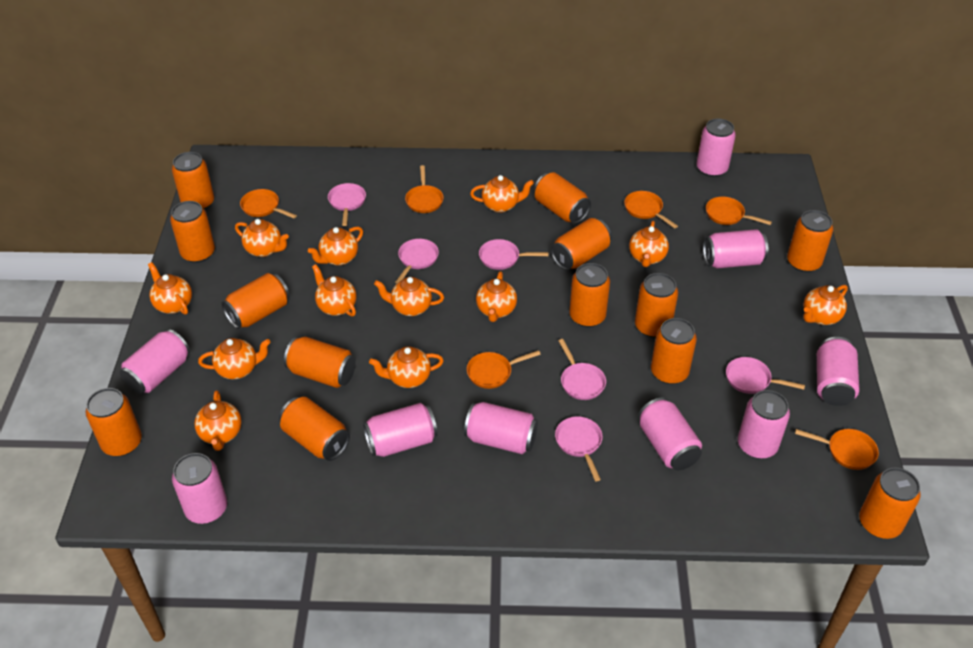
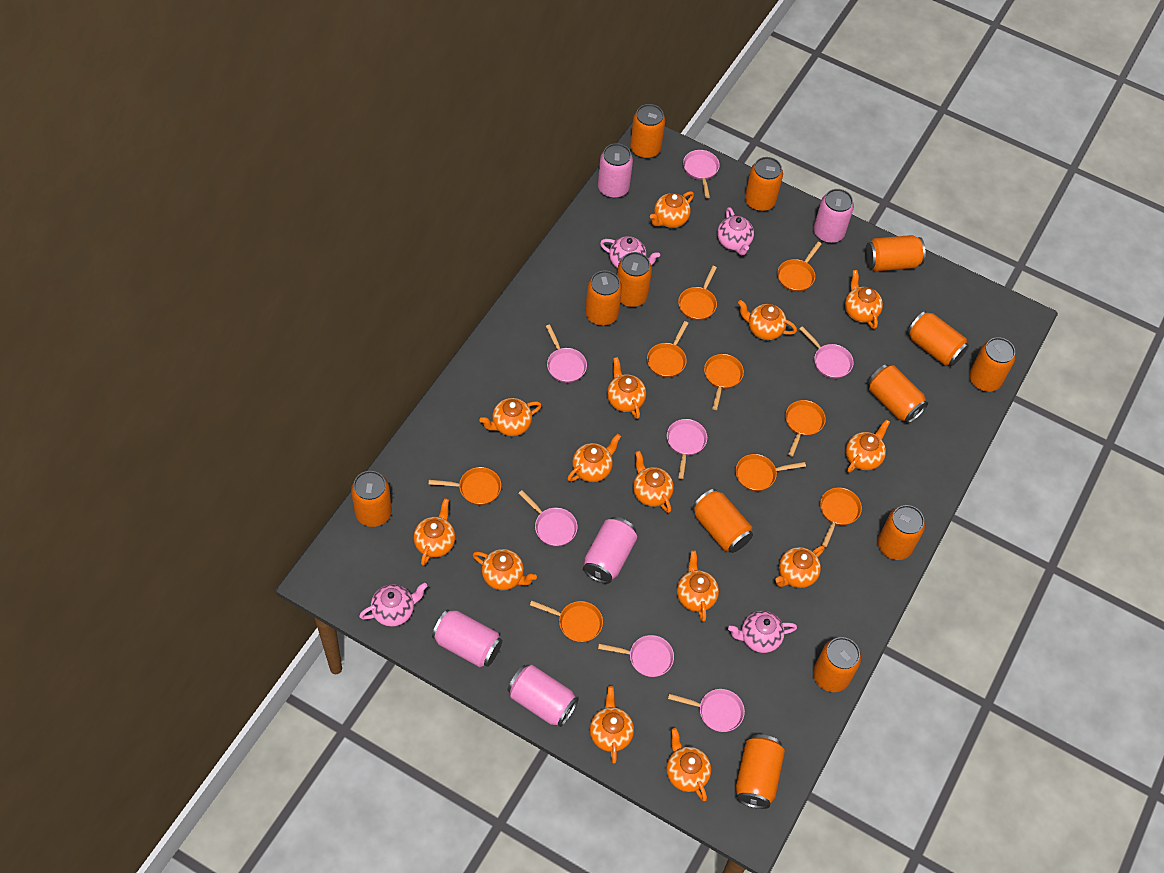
orange pan: [240,189,297,218] [405,165,444,213] [467,350,541,389] [624,191,678,229] [706,197,772,225] [795,429,879,470] = 6 -> [428,467,501,505] [530,601,603,642] [647,321,688,378] [678,266,717,320] [704,354,744,410] [736,454,806,491] [777,242,821,292] [785,400,826,457] [820,487,862,547] = 9
orange teapot: [148,262,192,315] [194,390,242,451] [198,338,271,379] [235,219,289,257] [308,227,363,266] [312,264,356,317] [369,346,444,388] [374,277,444,316] [470,175,534,213] [476,271,517,322] [629,221,669,267] [803,285,848,325] = 12 -> [414,498,455,566] [473,549,537,590] [480,398,542,436] [568,434,621,482] [590,686,634,764] [607,357,646,419] [633,451,674,513] [650,191,694,228] [666,728,711,801] [677,550,719,622] [738,300,797,340] [775,546,825,588] [845,270,883,329] [846,419,890,473] = 14
pink can: [120,329,190,394] [172,453,227,524] [363,403,438,457] [464,402,538,454] [638,398,702,470] [697,118,736,177] [703,229,768,268] [738,390,790,459] [817,337,859,406] = 9 -> [432,609,502,667] [508,665,579,727] [583,517,637,584] [598,143,633,198] [814,189,854,243] = 5
pink pan: [328,183,366,226] [395,239,439,284] [479,239,549,270] [555,416,603,481] [558,339,606,400] [726,357,805,394] = 6 -> [518,490,577,547] [546,325,587,383] [598,635,674,677] [667,419,707,479] [668,689,745,732] [683,150,720,198] [799,326,854,379] = 7
pink teapot: none = 0 -> [359,583,428,627] [600,236,660,269] [717,207,754,255] [728,611,797,653] = 4

